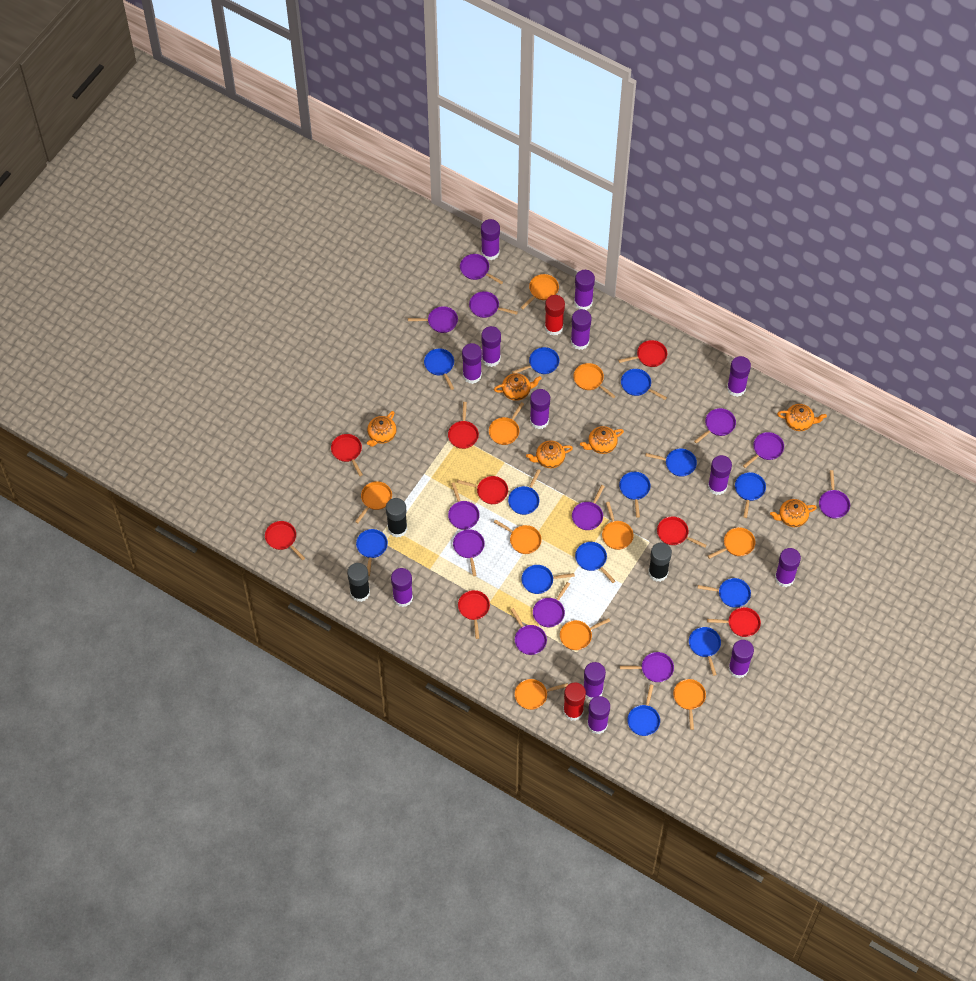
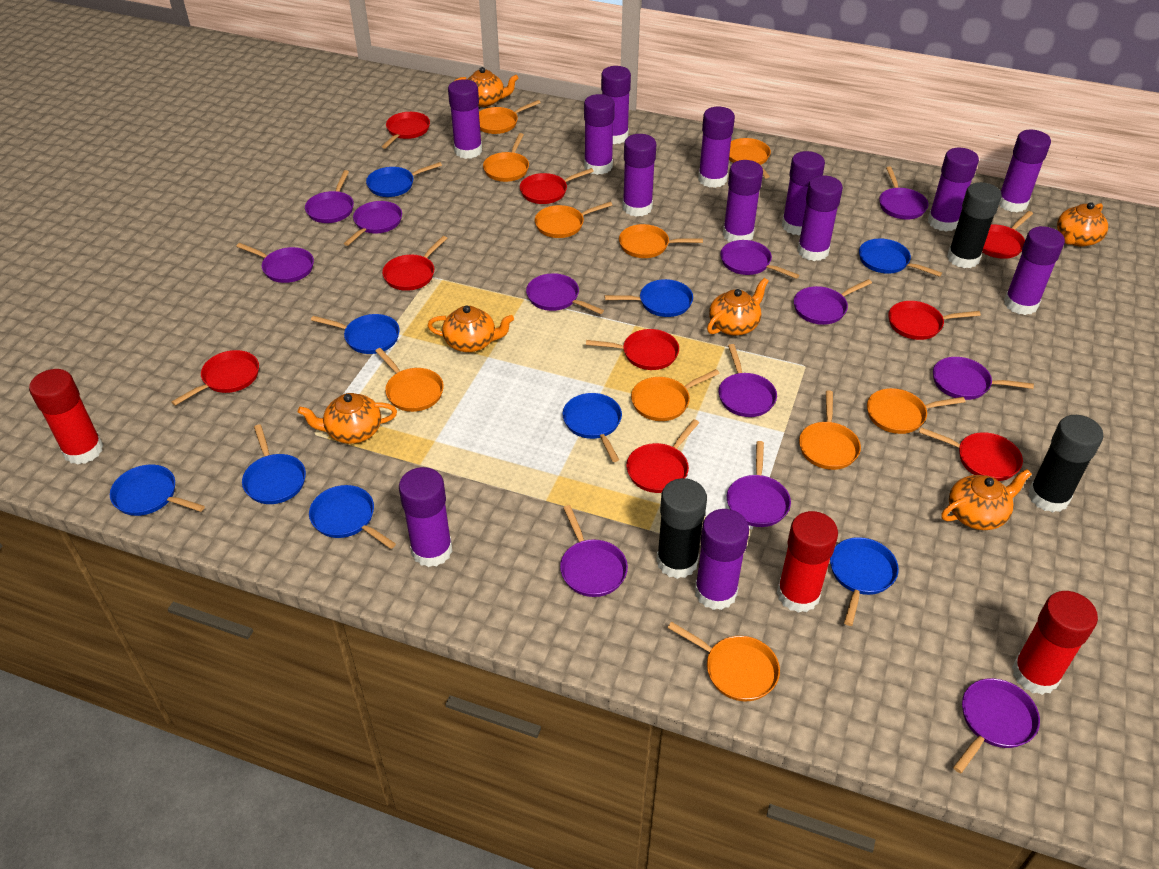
blue pan: [356,529,388,576] [424,348,454,390] [508,469,541,515] [512,347,559,374] [521,565,575,594] [575,542,615,583] [619,472,651,518] [621,369,667,400] [627,684,660,736] [645,448,697,477] [689,627,721,676] [698,578,751,608] [735,472,766,518] = 13 -> [110,464,205,516] [242,424,306,504] [309,485,396,549] [311,314,400,354] [366,162,442,197] [563,393,622,462] [604,279,693,317] [830,537,899,626] [859,238,942,277] = 9
red glue stick: [545,295,565,336] [563,682,586,721] = 2 -> [29,369,103,465] [777,511,838,613] [1012,591,1098,695] = 3
red pan: [265,521,305,560] [331,434,363,476] [448,402,479,449] [457,476,508,504] [458,590,490,639] [618,340,667,367] [657,516,706,548] [707,607,761,637] = 8 -> [171,350,259,406] [382,112,430,149] [382,236,447,291] [520,168,594,204] [586,329,679,370] [626,419,699,493] [888,301,981,340] [919,427,1023,481] [982,211,1033,259] = 9

